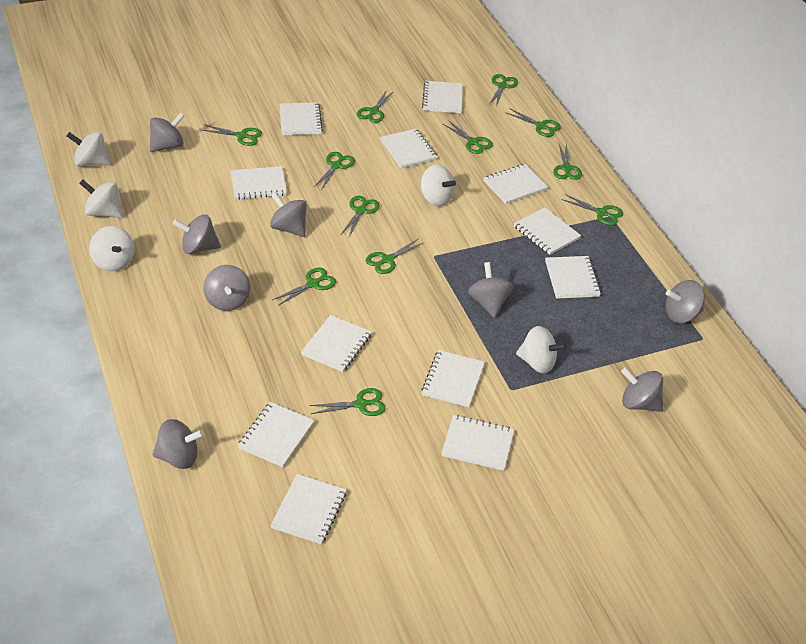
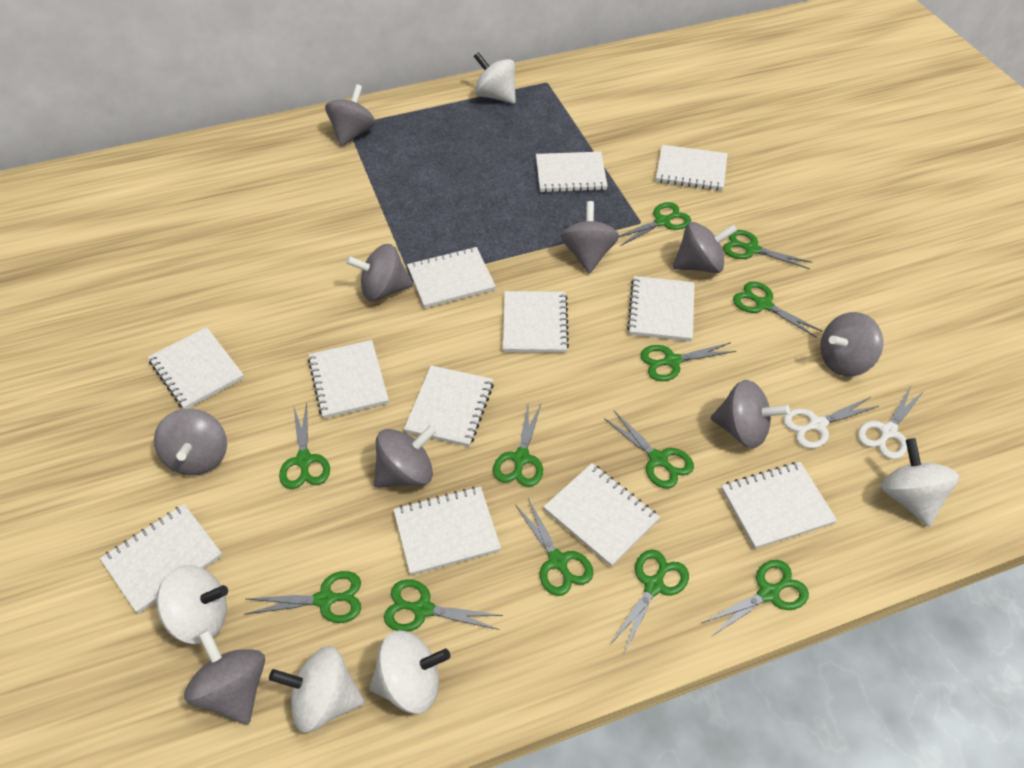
grey spinning top: [150,113,184,152] [152,419,204,469] [173,214,221,254] [203,265,250,311] [270,192,307,237] [468,262,513,318] [621,367,663,412] [666,280,705,323] = 8 -> [154,409,227,475] [184,629,265,725] [325,84,375,147] [346,244,413,301] [374,425,437,488] [560,201,619,274] [673,222,737,273] [711,380,790,448] [820,312,883,377] = 9
white scissors: none = 0 -> [783,397,879,449] [858,386,924,460] = 2

